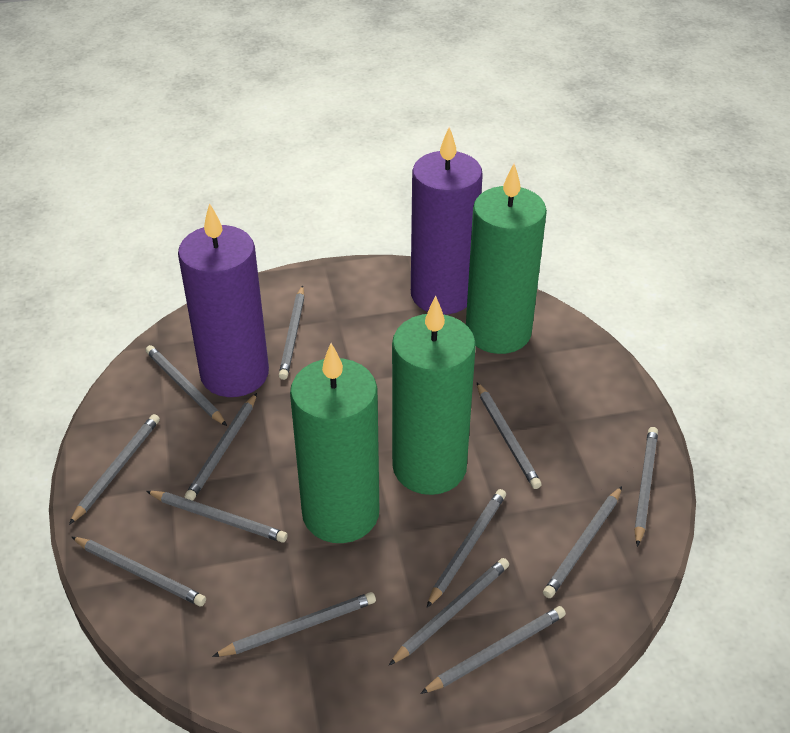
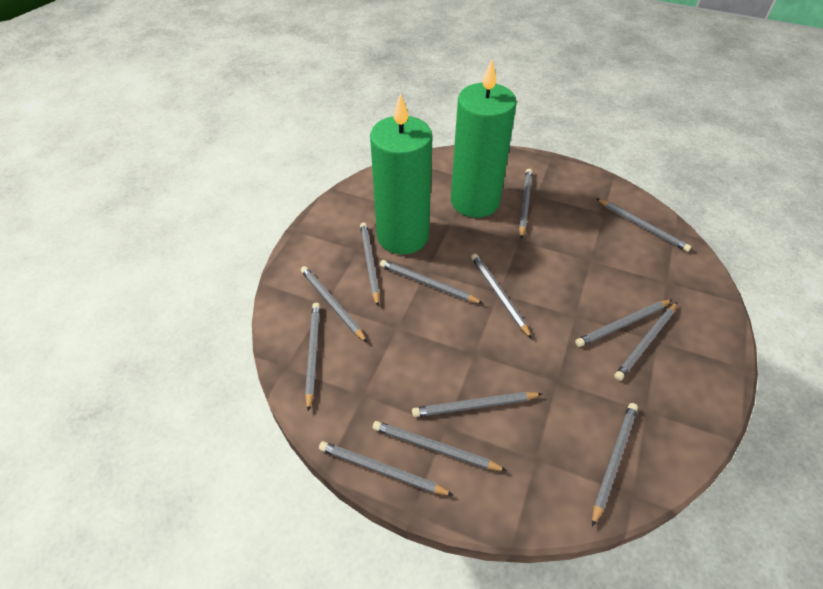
green candle: [290,343,379,543] [392,296,476,495] [466,164,547,354] = 3 -> [370,93,433,255] [451,59,517,218] = 2
purple candle: [178,203,269,397] [411,127,483,314] = 2 -> none = 0

